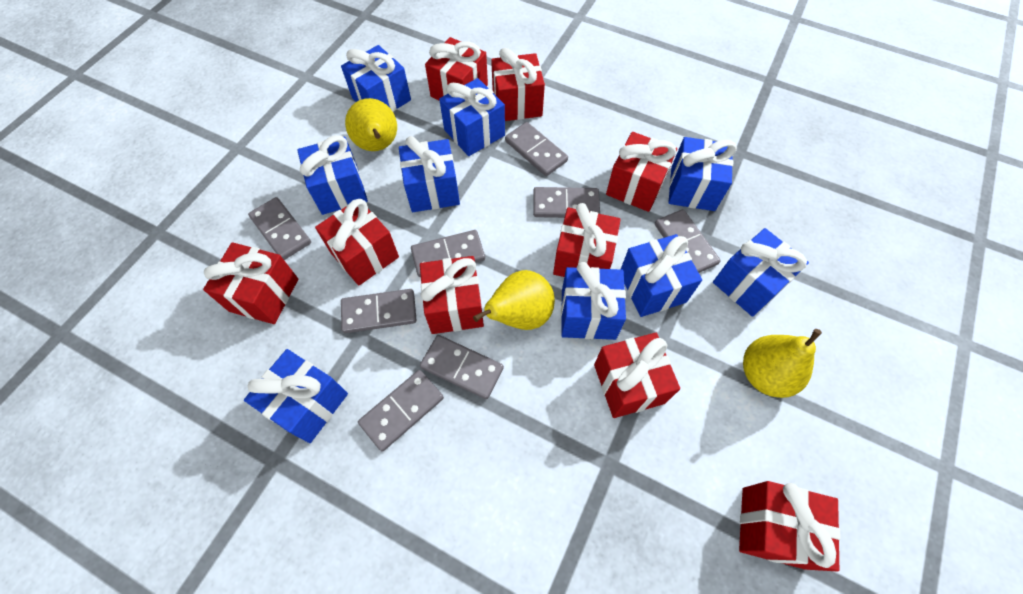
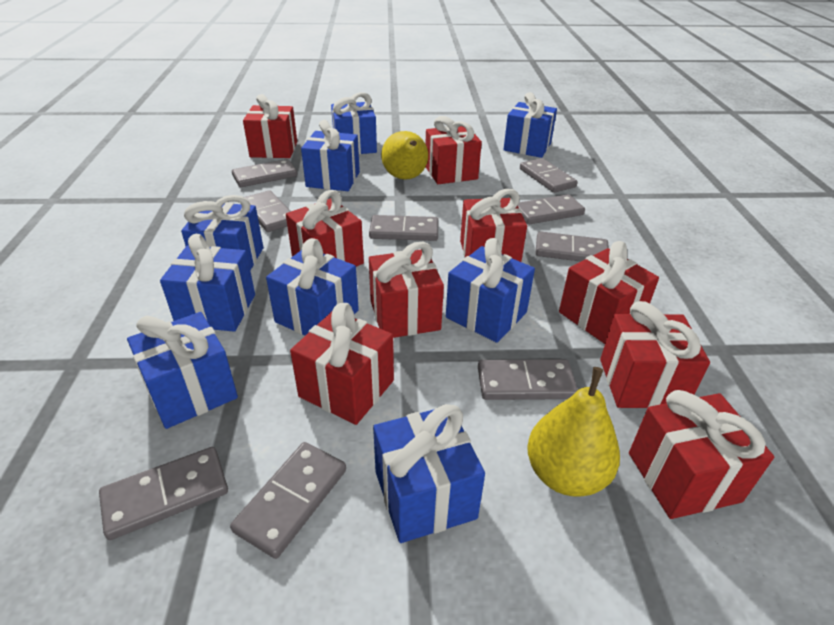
grey domino: [248,197,311,260] [341,289,417,333] [358,370,444,452] [411,230,485,277] [420,335,504,399] [505,122,568,176] [533,187,600,218] [655,209,721,273] = 8 -> [99,447,228,540] [230,442,346,559] [232,159,297,187] [244,190,291,232] [369,215,438,241] [478,359,578,400] [518,194,585,225] [520,158,578,193] [536,231,609,262] = 9
yellow pear: [345,98,397,151] [473,270,555,330] [743,329,822,398] = 3 -> [381,131,428,180] [527,367,620,496] = 2

